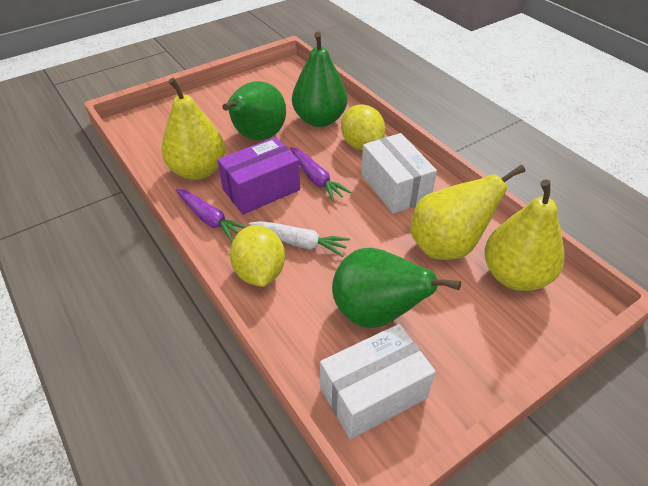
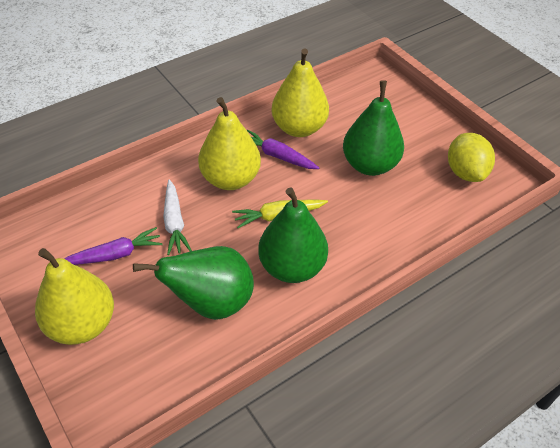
purple box: [217,137,300,214] = 1 -> none = 0
white box: [320,324,436,439] [361,133,437,214] = 2 -> none = 0
yellow carrot: none = 0 -> [232,200,328,228] = 1
yellow lemon: [230,225,285,287] [341,104,385,150] = 2 -> [448,133,495,182] = 1

